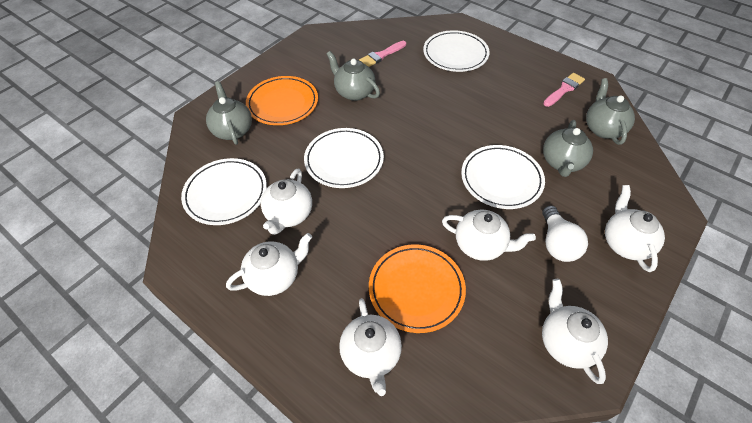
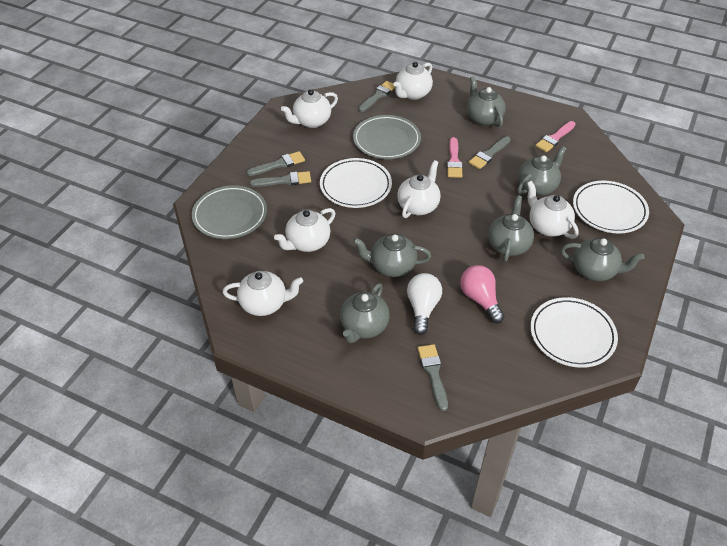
grey brush: none = 0 -> [246,151,305,176] [250,171,311,187] [358,81,395,112] [418,344,448,411] [468,136,511,169] = 5
grey plate: none = 0 -> [192,186,267,239] [353,115,421,159] = 2
grey teapot: [206,81,252,145] [327,51,380,101] [543,120,593,177] [586,78,635,145] = 4 -> [340,283,390,343] [353,234,431,277] [467,76,506,127] [488,195,534,262] [517,146,567,196] [561,238,645,281] = 6
orange plate: [246,76,318,125] [369,244,466,333] = 2 -> none = 0
pink light bulb: none = 0 -> [460,265,504,323] = 1
white plate: [181,158,267,225] [304,128,384,188] [423,30,490,72] [461,145,545,209] = 4 -> [320,158,392,208] [530,297,618,368] [573,181,649,233] = 3

